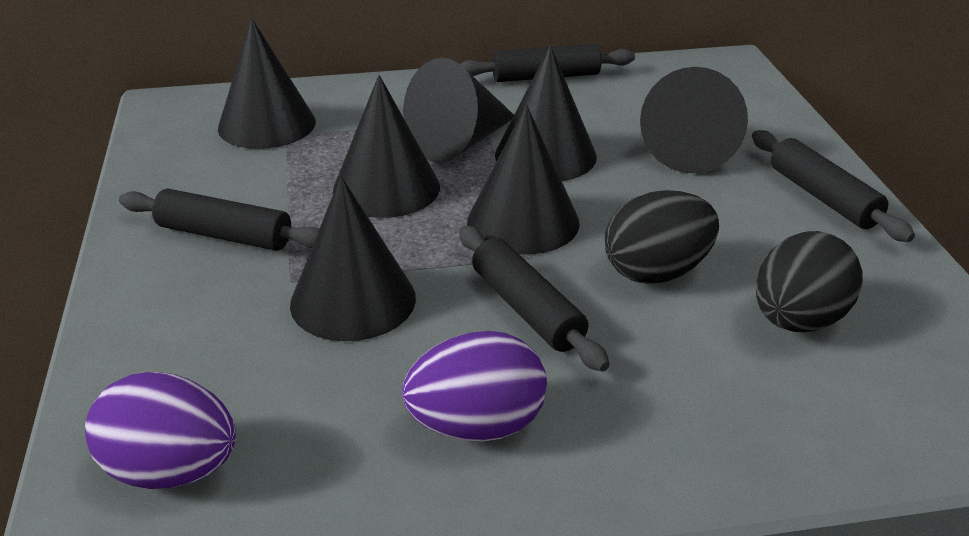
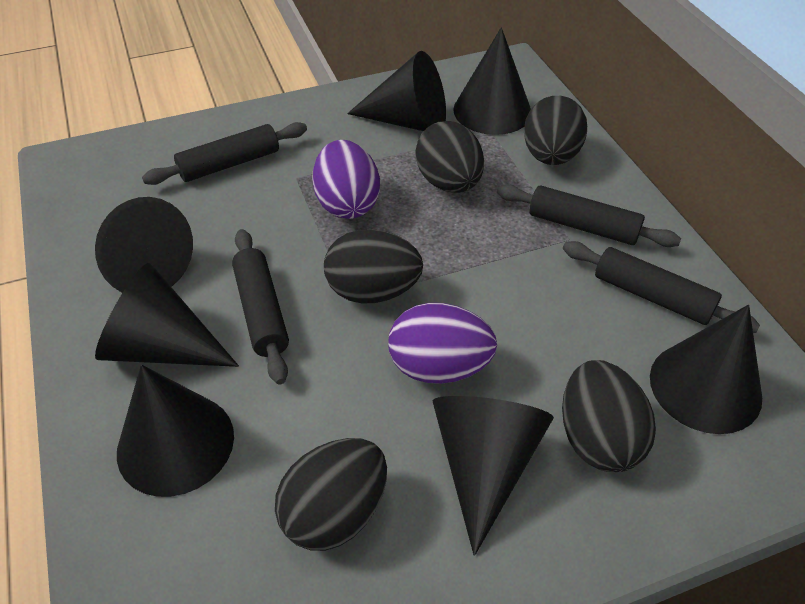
black egg: [605,190,719,284] [756,231,863,332] = 2 -> [275,438,387,551] [324,229,423,303] [415,121,484,193] [524,96,587,165] [562,360,656,472] = 5

